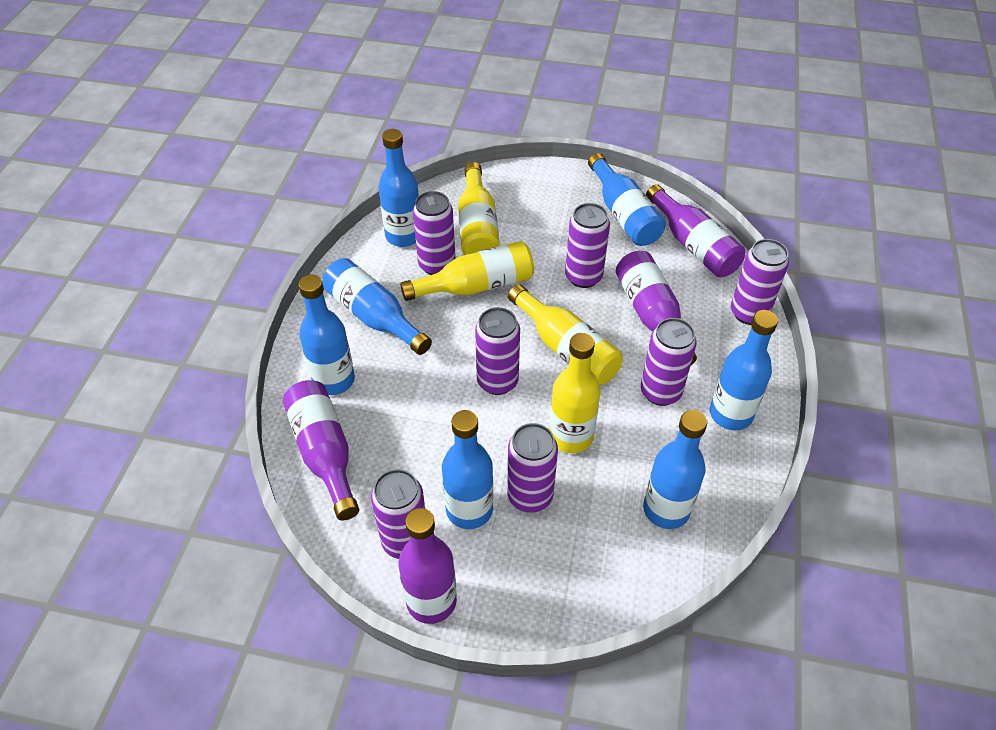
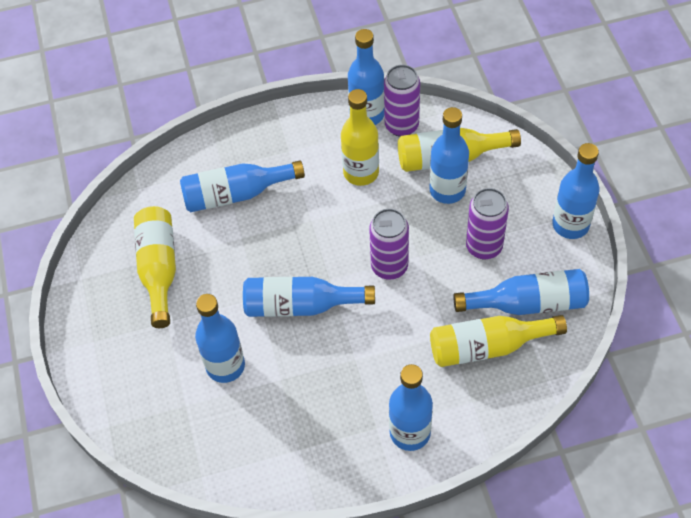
blue bottle: [299,275,355,395] [322,258,432,355] [379,129,419,247] [442,410,493,529] [588,153,666,246] [643,410,707,529] [710,310,778,430] = 7 -> [180,160,305,212] [195,294,245,383] [243,277,375,317] [348,29,384,125] [389,364,433,451] [429,107,469,204] [453,269,589,315] [552,143,600,239] = 8
purple bottle: [283,380,359,521] [398,508,457,624] [616,251,697,365] [646,184,745,277] = 4 -> none = 0
purple can: [371,469,425,559] [413,191,455,275] [475,307,520,395] [507,423,558,513] [565,203,610,288] [641,318,696,406] [731,239,789,325] = 7 -> [369,209,409,280] [384,65,420,137] [466,188,509,259] = 3

